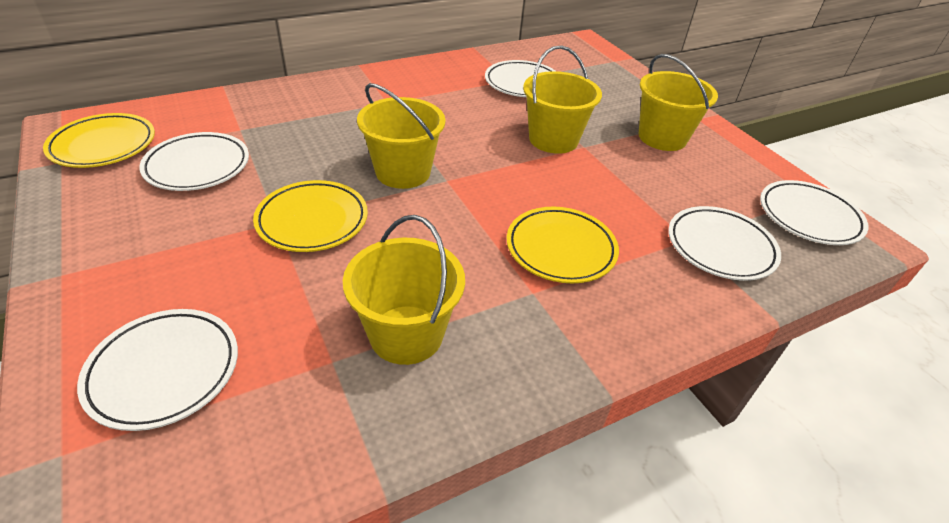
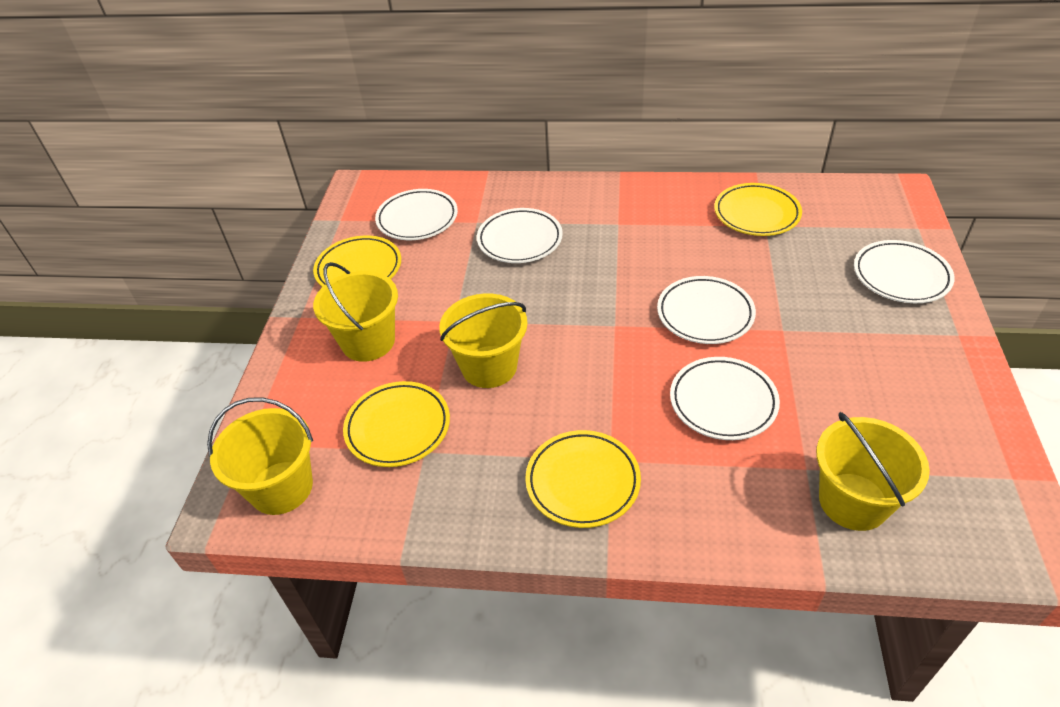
yellow plate: [43,113,155,168] [253,180,368,252] [507,207,619,283] = 3 -> [313,235,401,287] [343,381,450,467] [525,430,641,528] [714,183,802,236] = 4

